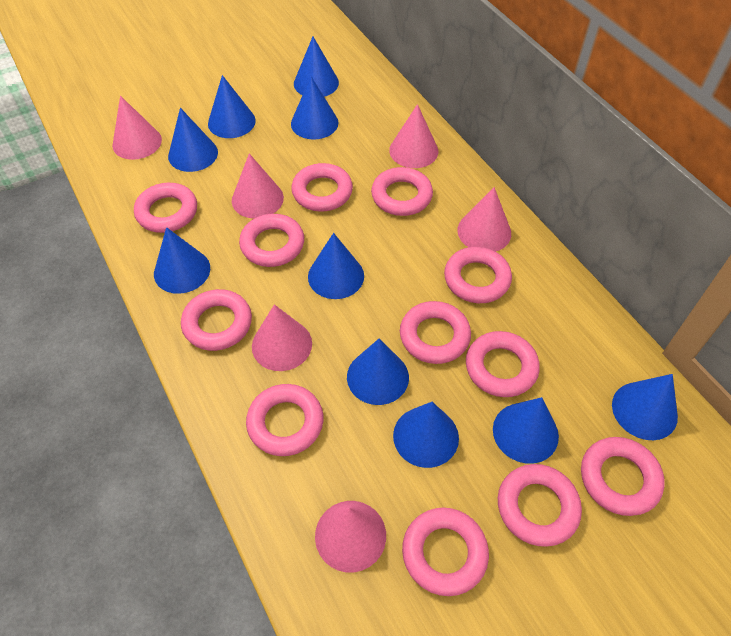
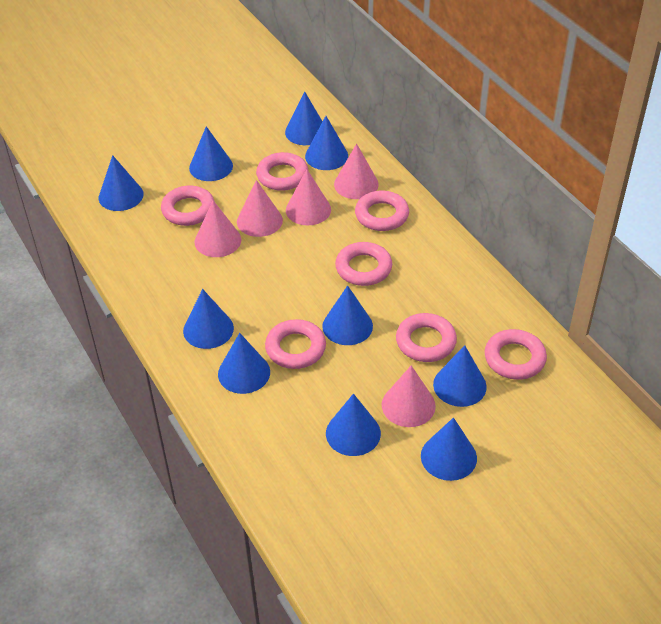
pink cone: [112,96,162,160] [232,153,284,219] [252,304,312,371] [315,501,386,572] [389,104,438,168] [457,187,511,252] = 6 -> [195,200,241,257] [237,180,283,237] [286,169,331,226] [334,144,379,199] [382,365,436,427] = 5
pink ring: [134,183,197,233] [181,289,252,351] [239,214,304,267] [246,384,324,456] [291,163,353,212] [371,167,433,216] [400,301,471,364] [402,508,489,596] [444,247,512,303] [466,331,540,397] [498,464,582,547] [581,437,665,516] = 12 -> [161,186,215,226] [256,152,309,191] [265,319,326,369] [335,242,392,286] [355,190,409,231] [396,313,457,362] [485,329,547,380] = 7

